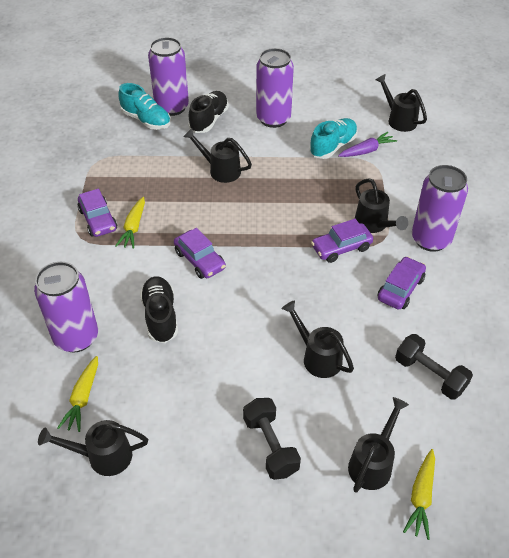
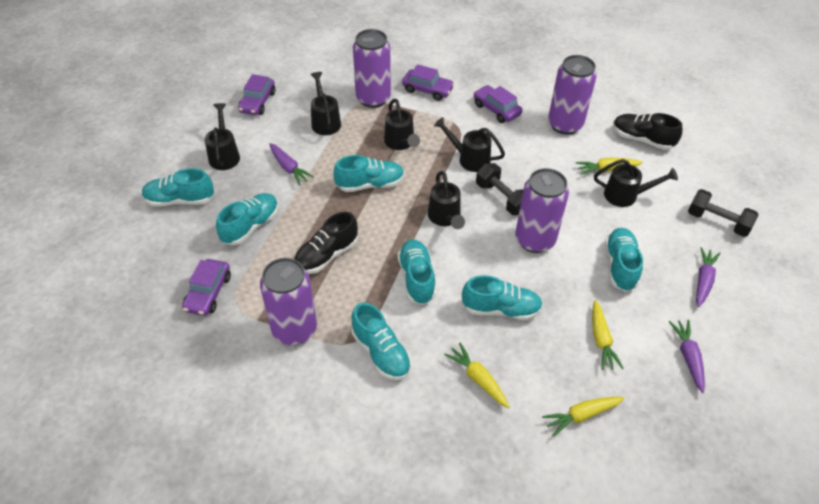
purple carrot: [338,132,397,157] = 1 -> [270,143,314,185] [669,320,705,393] [696,247,721,307] = 3
turquoise shoe: [118,83,171,130] [310,118,358,159] = 2 -> [142,168,214,207] [216,193,278,245] [333,155,404,192] [351,303,411,380] [398,240,436,305] [462,275,543,320] [605,228,643,292] = 7
yellow carrot: [58,356,98,432] [115,197,145,249] [403,449,435,540] = 3 -> [444,343,510,408] [542,397,625,437] [576,157,643,175] [592,300,623,370] = 4

